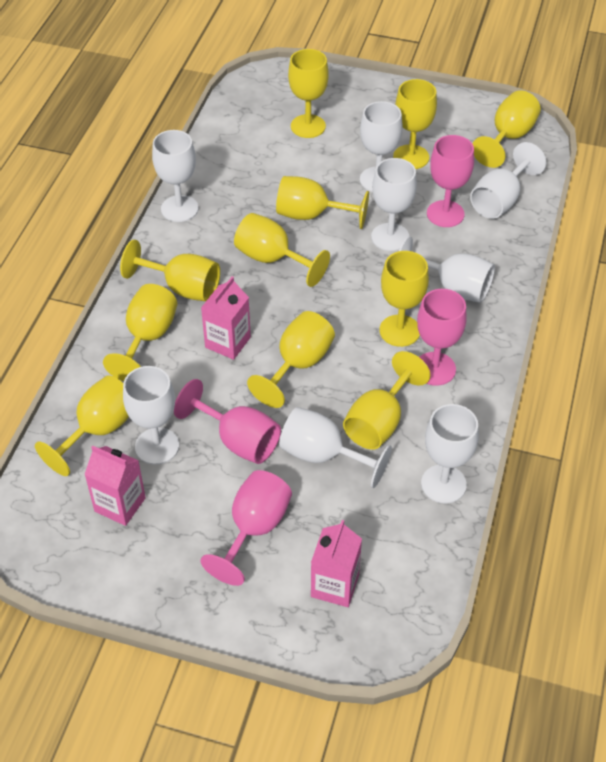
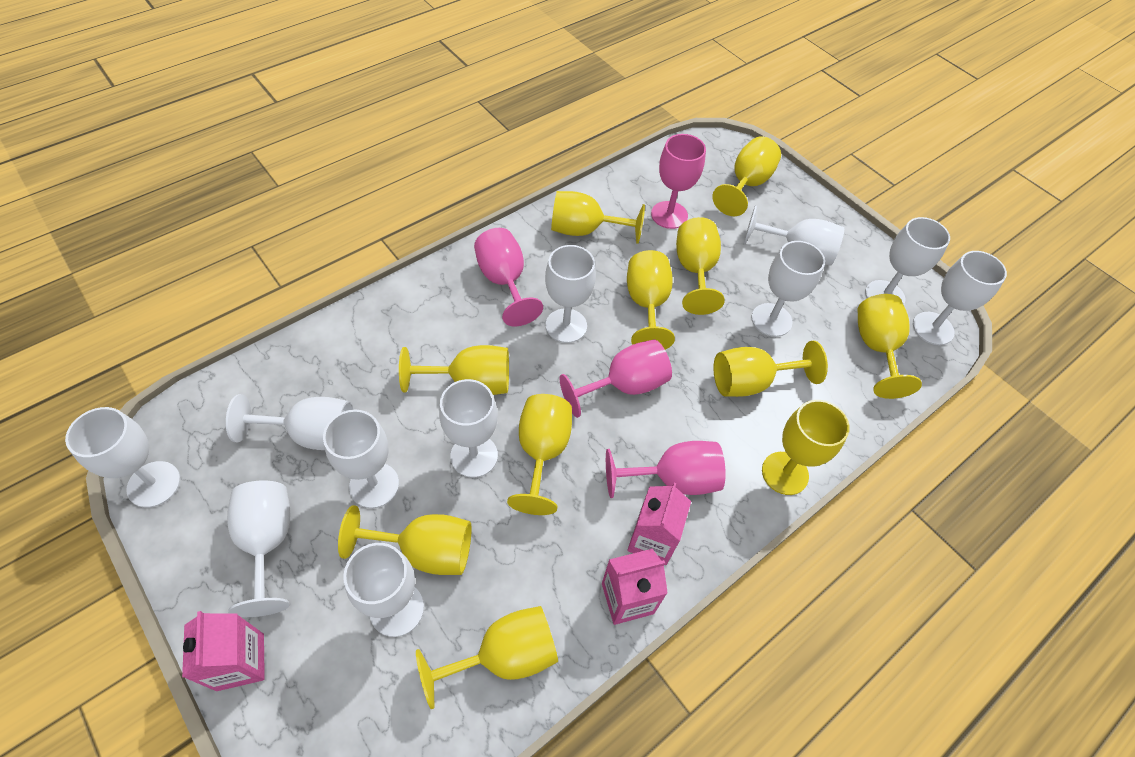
white goblet: [123,366,179,465] [152,130,198,222] [279,407,392,488] [360,101,403,192] [371,158,417,251] [399,236,495,303] [421,404,479,503] [470,142,546,219] = 8 -> [65,407,180,508] [226,394,354,450] [227,480,290,617] [323,410,399,508] [343,543,424,637] [439,379,498,478] [545,245,596,343] [744,206,844,265] [751,241,825,337] [865,217,950,305] [913,251,1007,345] = 11

